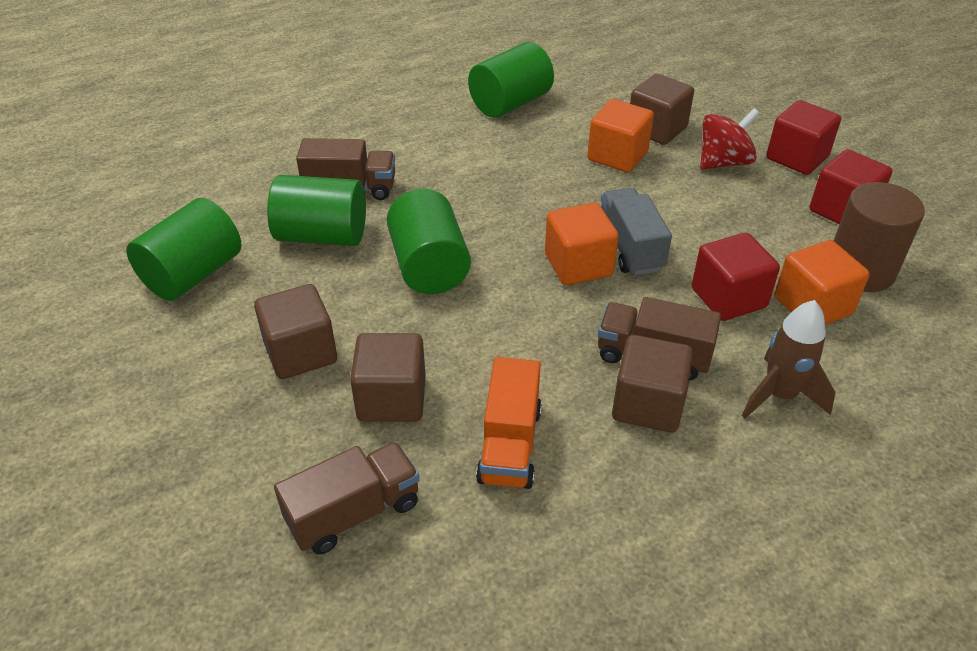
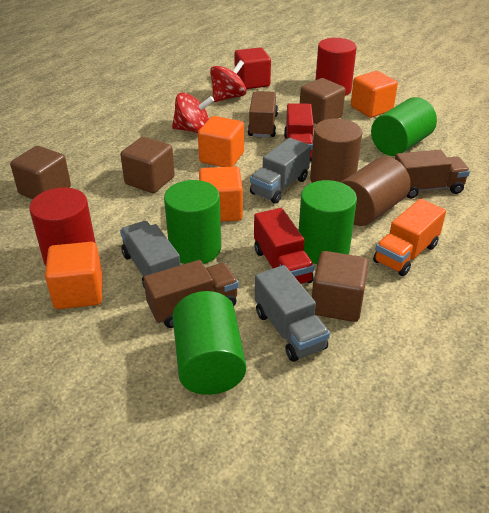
brown cylinder: [834,182,925,292] = 1 -> [310,118,362,183] [341,157,411,226] = 2
brown rocket: [742,300,836,418] = 1 -> none = 0
grey truck: [601,188,672,275] = 1 -> [120,221,180,288] [250,138,311,204] [255,265,330,362] = 3
orange cube: [545,203,619,285] [587,99,654,173] [775,240,870,325] = 3 -> [45,242,103,309] [198,116,244,167] [199,166,243,222] [351,71,398,118] = 4
red cube: [691,233,780,321] [766,100,841,175] [810,149,893,224] = 3 -> [235,47,271,89] = 1
red cylinder: none = 0 -> [29,187,96,266] [316,38,357,96] = 2
red spinning top: [700,108,760,170] = 1 -> [172,93,214,133] [210,60,247,102] = 2
red truck: none = 0 -> [254,208,314,284] [284,103,314,161] = 2

